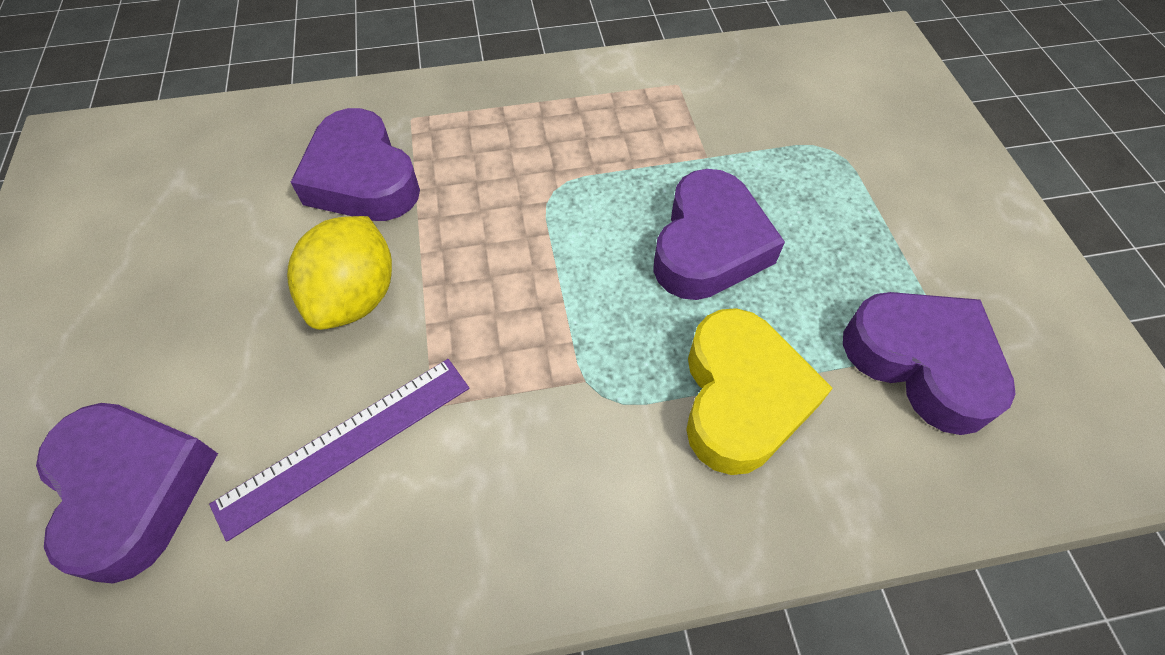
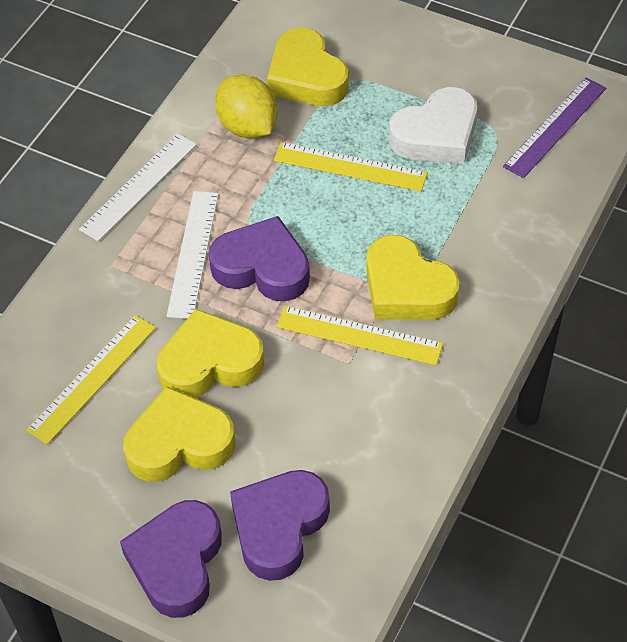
purple heart: [36,403,218,584] [291,108,420,221] [653,169,785,300] [843,292,1016,435] = 4 -> [120,500,222,618] [209,216,310,302] [230,470,330,581] = 3
white heart: none = 0 -> [389,87,477,164] = 1
white ruler: none = 0 -> [79,134,197,241] [167,191,219,319] = 2
yellow heart: [686,308,833,475] = 1 -> [123,386,236,482] [157,309,264,398] [267,28,348,106] [366,235,460,320] = 4
yellow ruler: none = 0 -> [26,315,156,445] [274,142,428,191] [277,306,443,365] = 3

